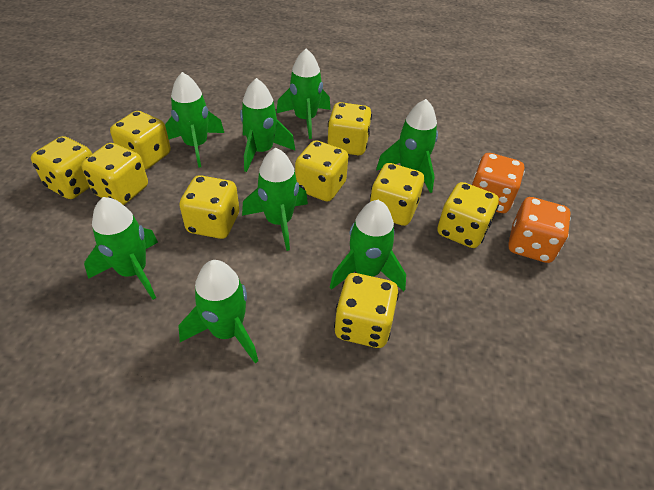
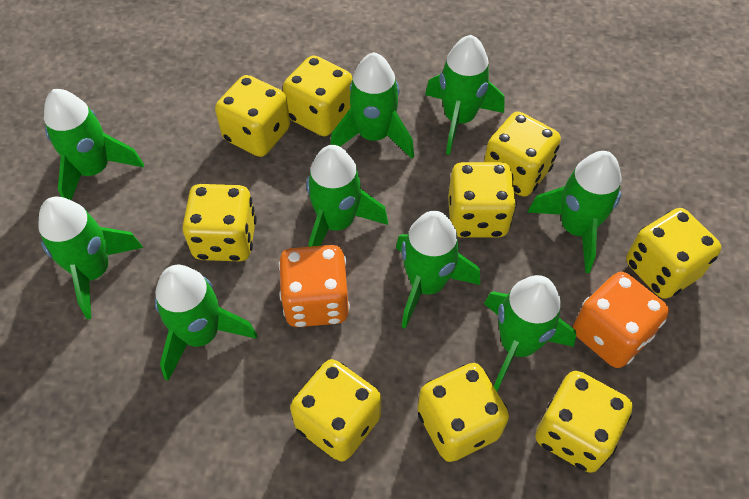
green rocket: [84,197,158,300] [165,72,224,168] [178,260,258,364] [240,78,296,172] [242,148,308,251] [276,48,331,139] [330,200,406,291] [376,99,438,193] = 8 -> [38,197,143,319] [44,89,144,200] [155,265,257,381] [306,145,388,247] [330,52,414,159] [396,211,480,329] [425,35,505,155] [484,275,576,391] [527,151,621,273] = 9

